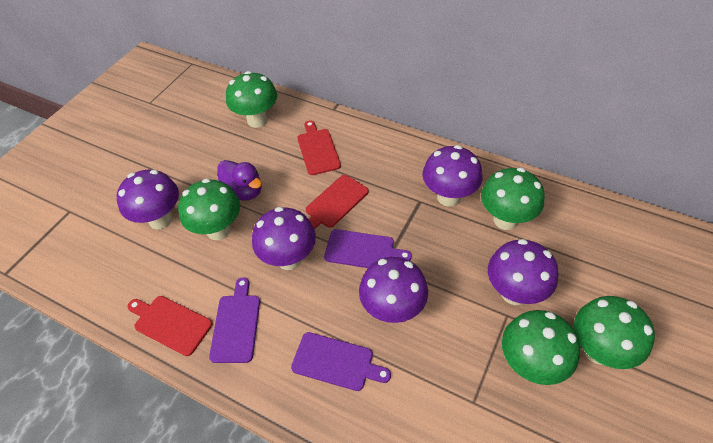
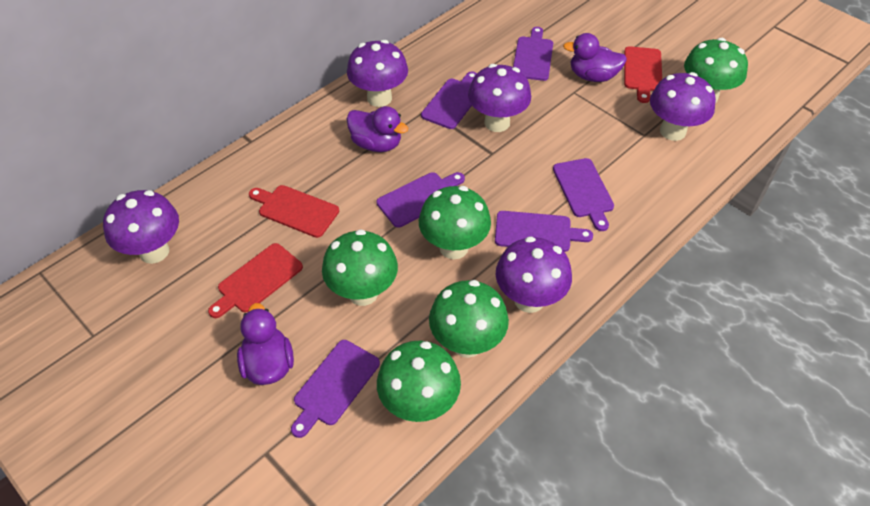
purple cutting board: [209,277,260,363] [291,332,391,391] [324,229,412,268] = 3 -> [291,340,380,438] [377,172,465,228] [421,71,477,129] [495,211,593,252] [513,27,553,81] [553,158,614,231] = 6
purple duck: [217,160,262,201] = 1 -> [237,303,294,385] [346,106,408,152] [563,33,627,82] = 3

